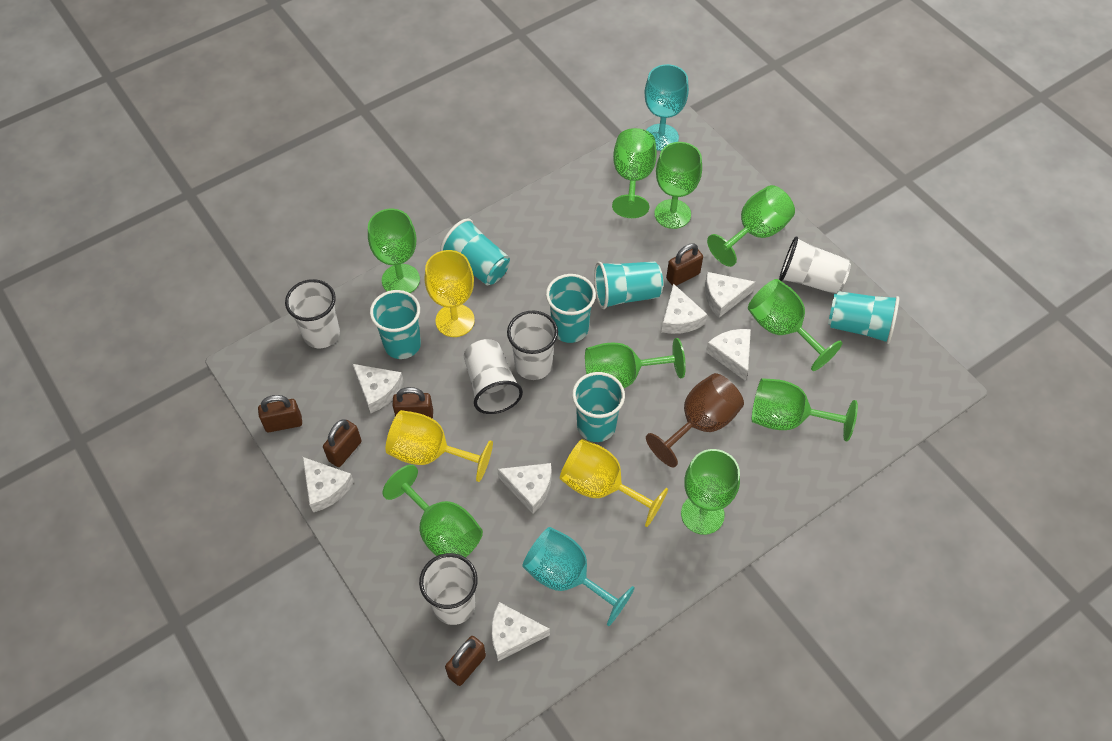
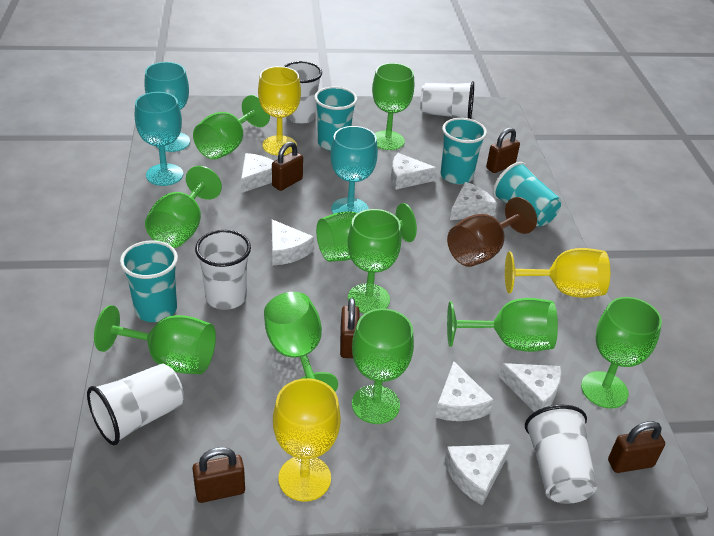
green goblet: [368,209,420,293] [383,465,483,558] [585,338,686,388] [612,128,657,218] [654,142,702,229] [681,449,740,535] [707,185,795,267] [748,279,842,371] [752,378,858,441] = 9 -> [94,305,216,374] [145,166,222,248] [193,95,270,160] [264,292,338,392] [316,203,417,262] [348,209,402,314] [352,308,414,424] [372,63,414,150] [447,298,558,352] [581,297,662,409] = 10
turquoise cup: [370,290,421,359] [440,218,510,285] [546,274,596,343] [572,372,625,442] [594,261,663,309] [828,291,899,344] = 6 -> [120,241,178,322] [314,86,357,151] [441,118,487,184] [493,162,561,227] = 4
turquoise goblet: [522,527,635,626] [645,64,689,151] = 2 -> [135,92,183,186] [144,62,190,152] [330,126,378,214] = 3

